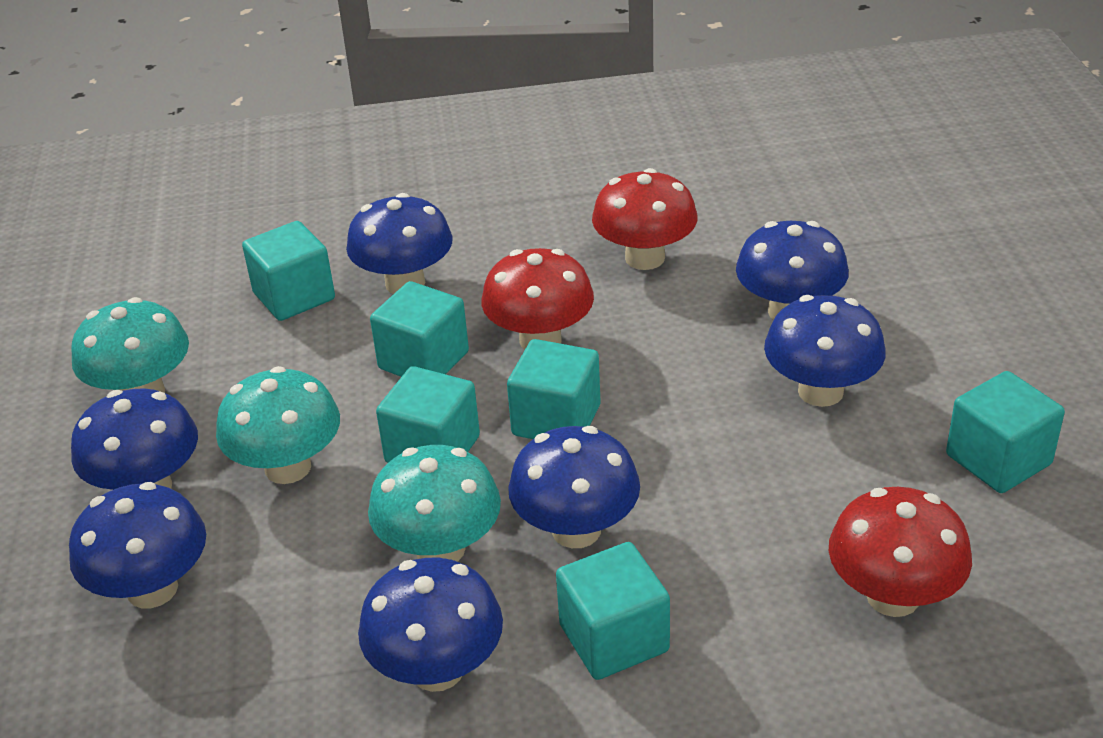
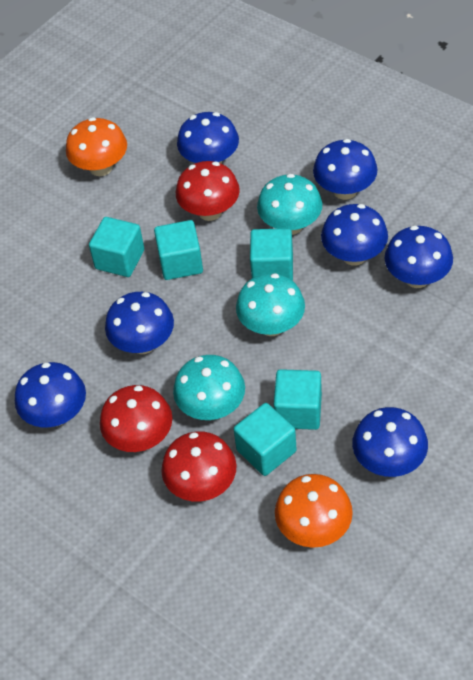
orange mushroom: none = 0 -> [66,117,127,176] [275,474,353,548] = 2
turquoise cube: [242,221,335,321] [370,281,469,377] [376,366,480,463] [507,339,600,439] [556,542,670,680] [946,371,1065,493] = 6 -> [89,217,144,277] [154,220,203,280] [234,403,297,476] [250,228,293,281] [274,369,322,430] = 5

